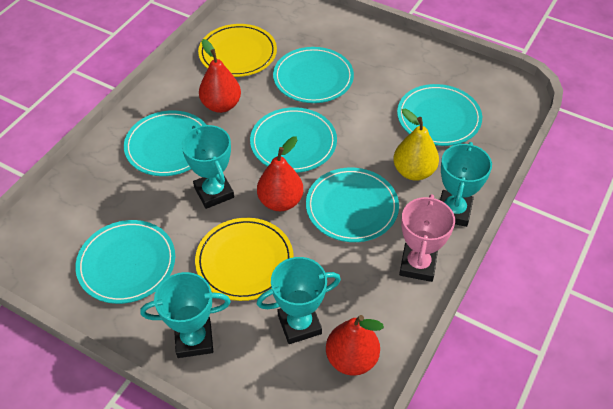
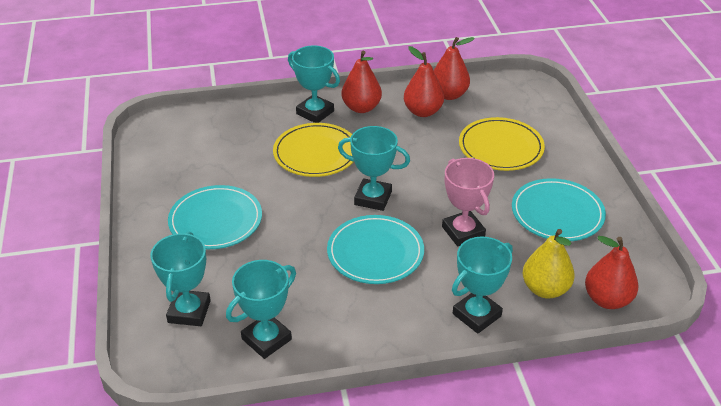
red pear: [199,39,241,113] [257,136,303,211] [326,315,384,376] = 3 -> [342,51,382,113] [404,46,444,117] [434,37,475,100] [585,236,638,309] = 4
turquoise plate: [75,220,175,304] [124,110,206,176] [250,107,337,173] [273,47,354,103] [306,168,399,242] [397,84,482,146] = 6 -> [168,185,262,249] [327,215,424,284] [512,178,606,241] = 3
turquoise trophy: [140,272,231,358] [182,125,234,209] [257,257,341,344] [440,142,492,227] = 4 -> [150,232,211,326] [226,260,296,359] [288,45,340,123] [338,126,410,211] [452,237,513,334] = 5

